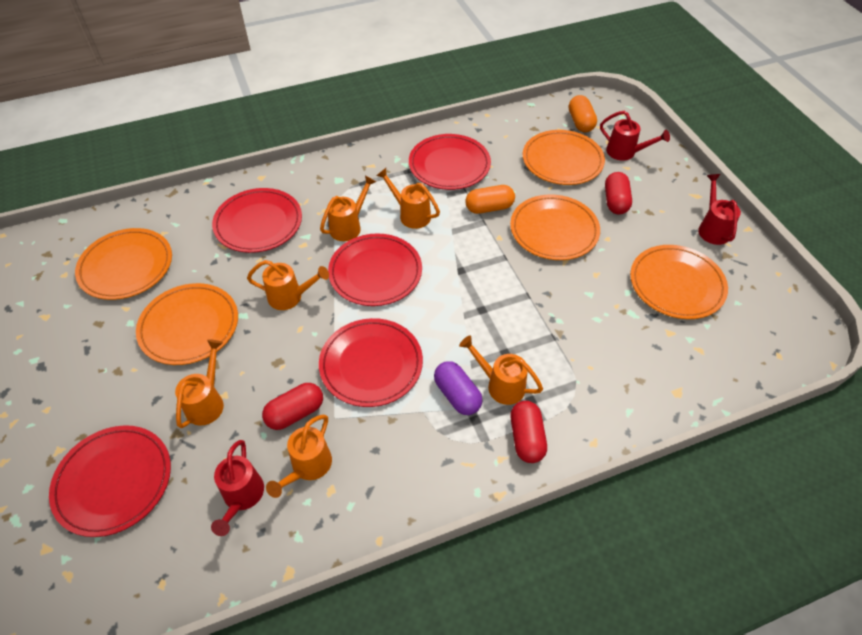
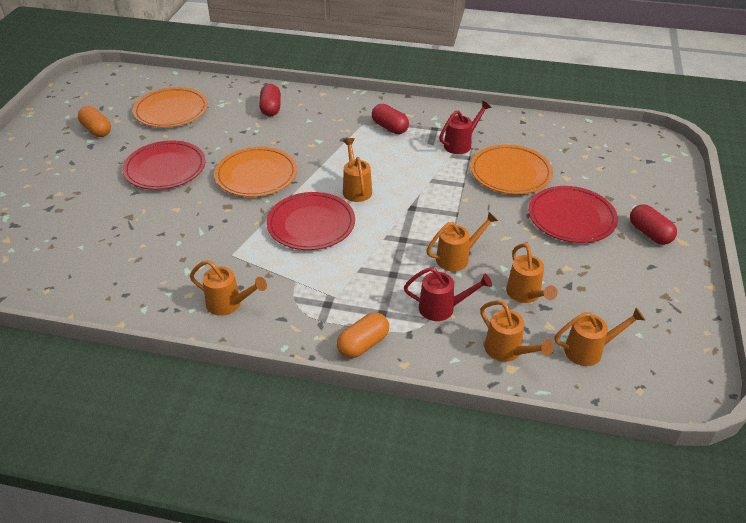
orange plate: [75,228,172,300] [136,283,238,365] [510,194,600,260] [523,130,605,185] [630,245,728,319] = 5 -> [133,87,208,128] [214,147,297,197] [470,145,553,194] = 3
purple capsule: [434,361,483,415] = 1 -> none = 0
red plate: [49,425,171,537] [212,188,302,253] [319,318,423,407] [328,233,422,306] [409,134,491,190] = 5 -> [122,141,206,190] [266,192,355,250] [528,186,618,243] = 3
red watering can: [211,440,264,536] [600,111,670,161] [698,174,741,245] = 3 -> [404,267,492,321] [439,101,491,154] = 2

